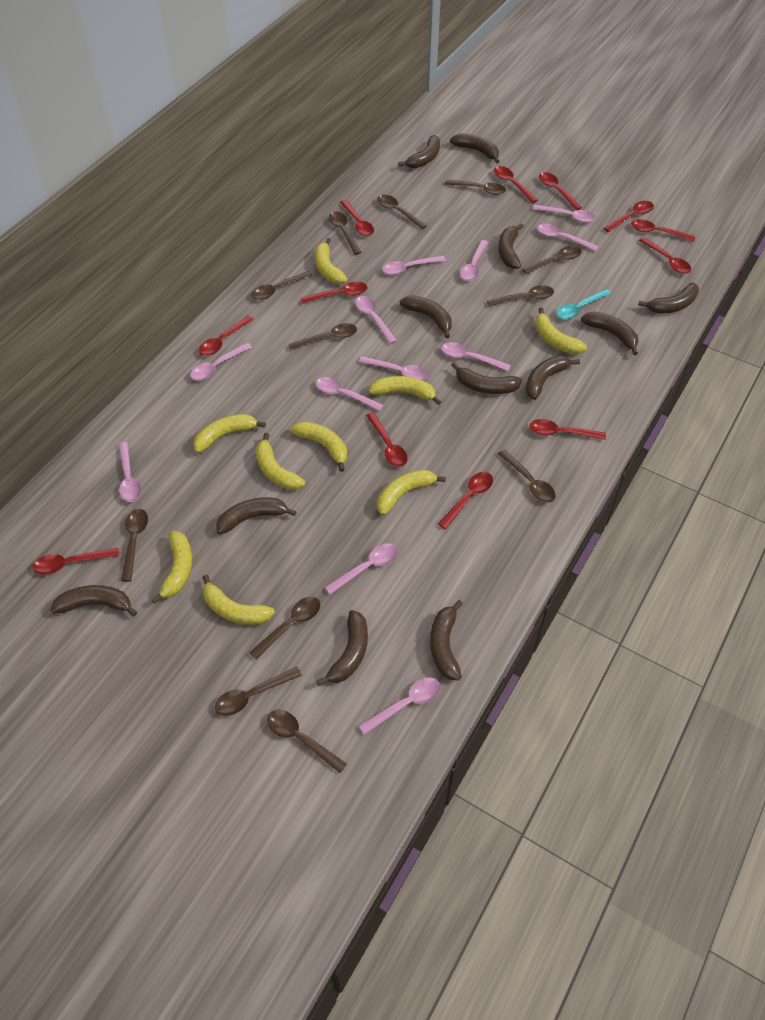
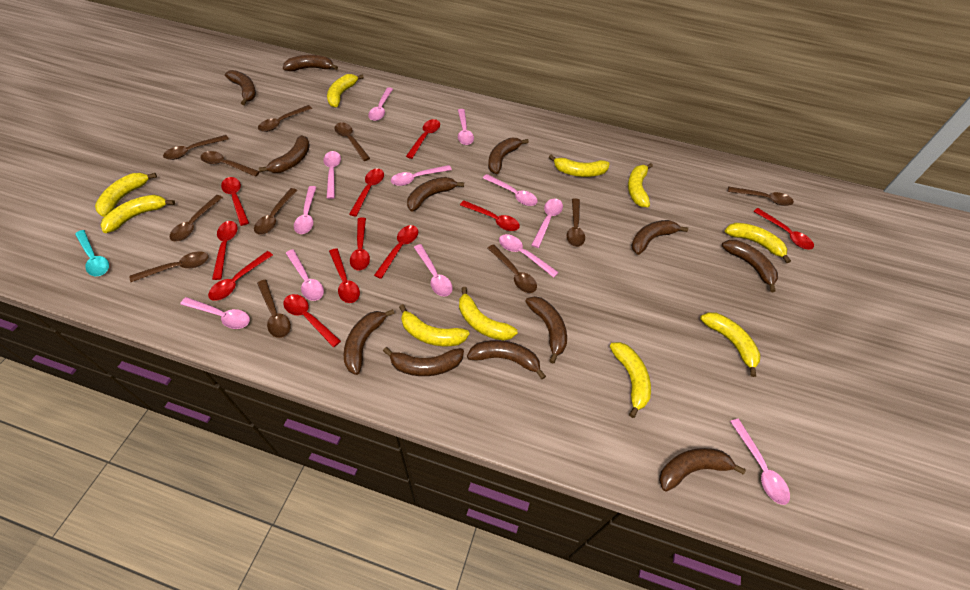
brown spoon: [121,509,148,582] [215,667,302,716] [249,597,320,660] [251,271,313,300] [267,710,347,773] [288,323,357,350] [329,212,361,255] [377,195,427,229] [445,179,506,195] [487,285,554,306] [498,449,556,503] [522,246,582,274] = 12 -> [130,251,209,282] [163,135,229,160] [169,195,223,242] [200,151,260,177] [254,188,297,235] [257,280,291,338] [258,105,312,132] [334,122,370,161] [488,244,537,293] [567,198,585,247] [728,186,794,206] = 11
red spoon: [33,548,119,575] [199,316,254,356] [300,282,367,304] [340,200,374,236] [366,412,408,467] [438,472,493,529] [494,166,538,203] [529,419,606,440] [539,172,582,210] [604,201,654,232] [631,219,695,241] [639,237,691,274] = 12 -> [208,251,273,301] [212,221,238,280] [221,177,249,226] [283,294,341,347] [329,248,360,303] [349,169,384,217] [350,217,370,271] [374,225,418,279] [406,119,440,159] [460,200,520,231] [753,208,814,249] = 11
yellow banana: [151,531,192,604] [193,414,266,453] [202,575,275,625] [255,433,305,490] [290,421,347,472] [315,238,348,284] [368,376,441,405] [377,469,446,515] [535,308,587,354] = 9 -> [95,173,157,217] [101,195,175,233] [327,74,364,108] [399,304,470,346] [459,287,518,341] [549,155,610,177] [610,342,651,418] [628,163,653,207] [700,312,761,377] [725,223,791,263] = 10

